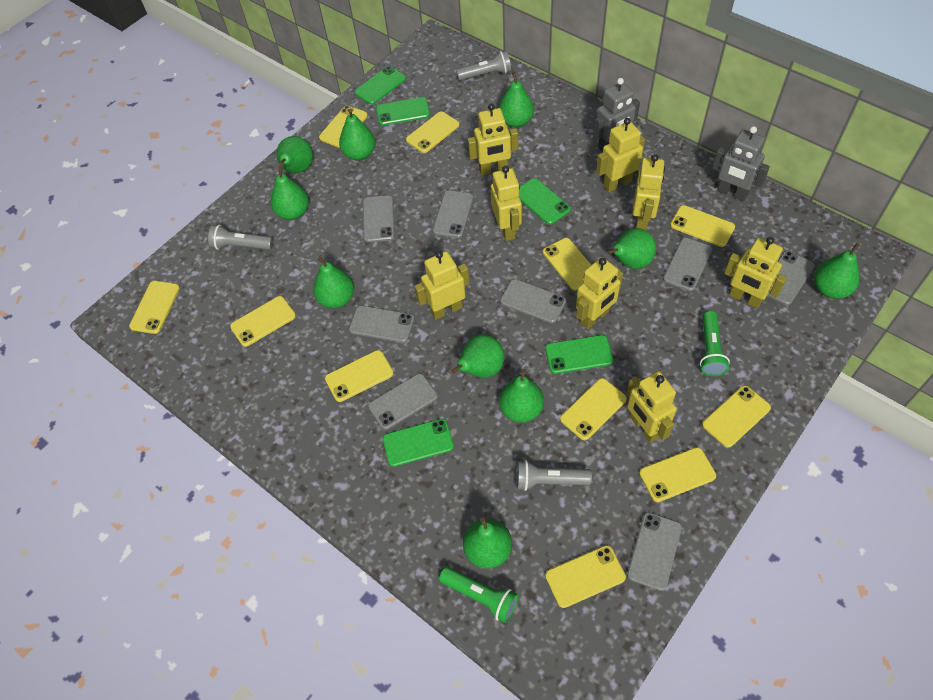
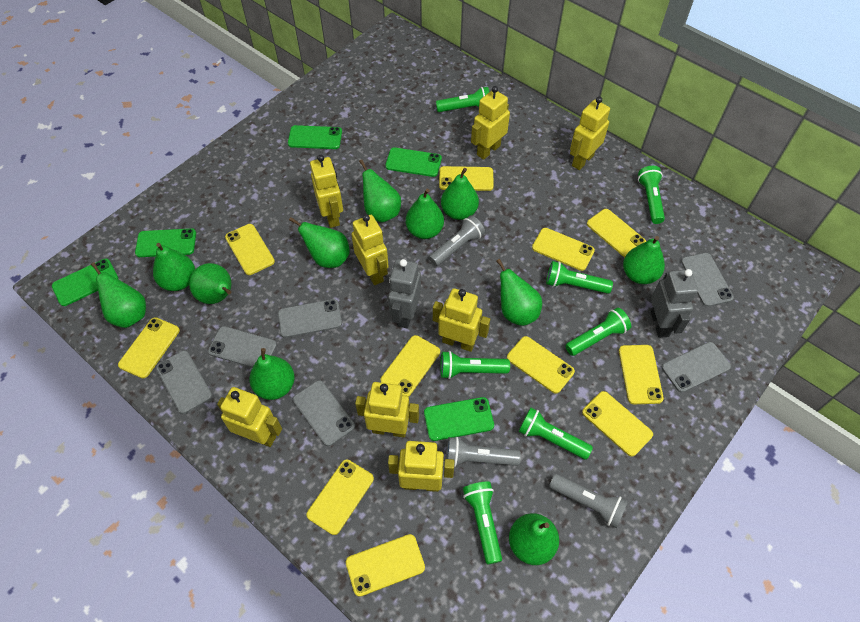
green flashlight: [439,567,519,623] [700,311,730,376] = 2 -> [436,87,489,112] [440,351,510,379] [463,481,502,565] [519,408,593,459] [546,261,613,294] [565,308,631,356] [638,166,665,224] = 7
green pear: [271,166,309,220] [276,136,313,173] [313,257,354,308] [339,109,376,161] [451,335,504,378] [463,517,512,569] [499,72,534,128] [499,369,544,423] [607,228,656,269] [814,243,860,299] = 10 -> [91,262,146,328] [153,243,195,291] [189,263,231,304] [249,348,295,400] [289,217,350,268] [359,159,401,222] [406,189,444,239] [441,168,479,220] [496,259,542,326] [509,513,559,565] [623,236,665,284] = 11
grey phone: [349,306,415,343] [363,195,395,242] [368,373,438,430] [433,190,473,238] [500,279,566,323] [627,512,682,591] [663,237,712,291] [767,251,815,305] = 8 -> [156,351,212,414] [208,326,277,368] [278,299,342,338] [293,380,355,446] [662,342,731,393] [681,253,734,307] = 6

